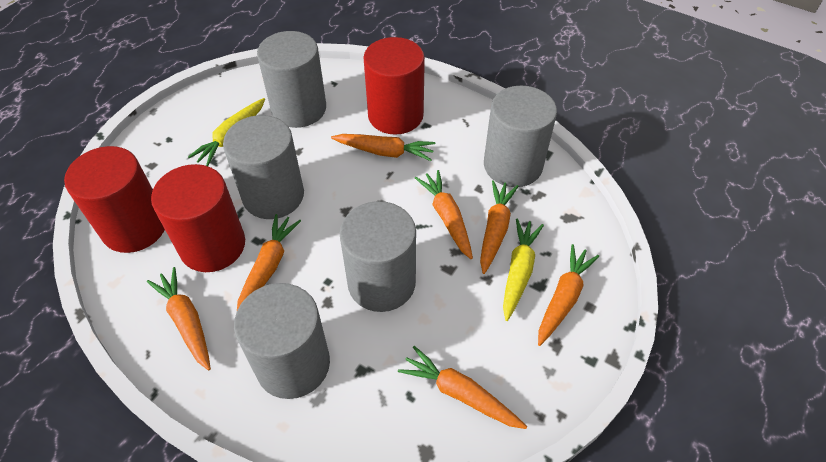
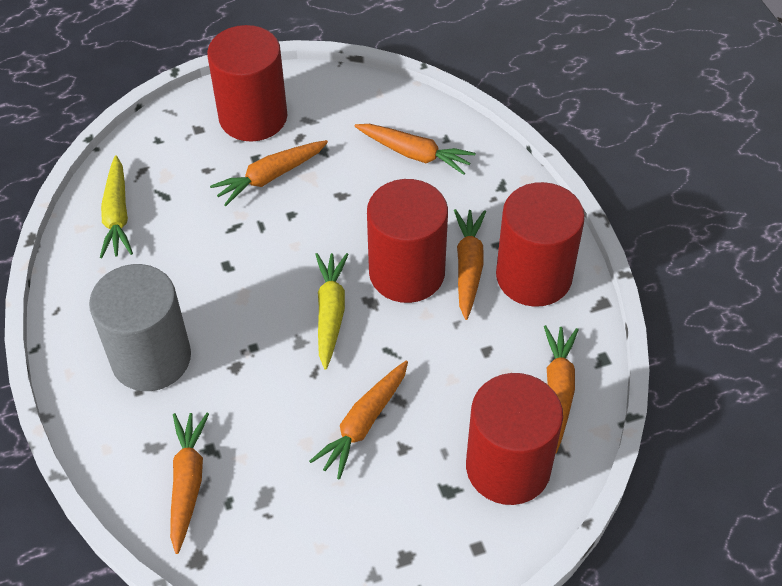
grey cylinder: [223,115,304,219] [234,283,330,399] [257,31,326,128] [340,201,416,312] [484,86,557,187] = 5 -> [89,264,191,391] = 1
orange carrot: [147,267,211,371] [237,214,301,310] [331,134,435,161] [398,346,527,429] [415,170,473,259] [480,180,519,274] [538,244,599,346] = 7 -> [170,413,209,554] [210,140,328,206] [309,361,408,480] [355,124,476,175] [454,209,486,320] [544,325,579,454] = 6
red cylinder: [64,146,165,253] [151,164,245,272] [363,37,425,135] = 3 -> [207,25,288,142] [367,179,448,303] [466,373,563,505] [496,182,585,307] = 4

